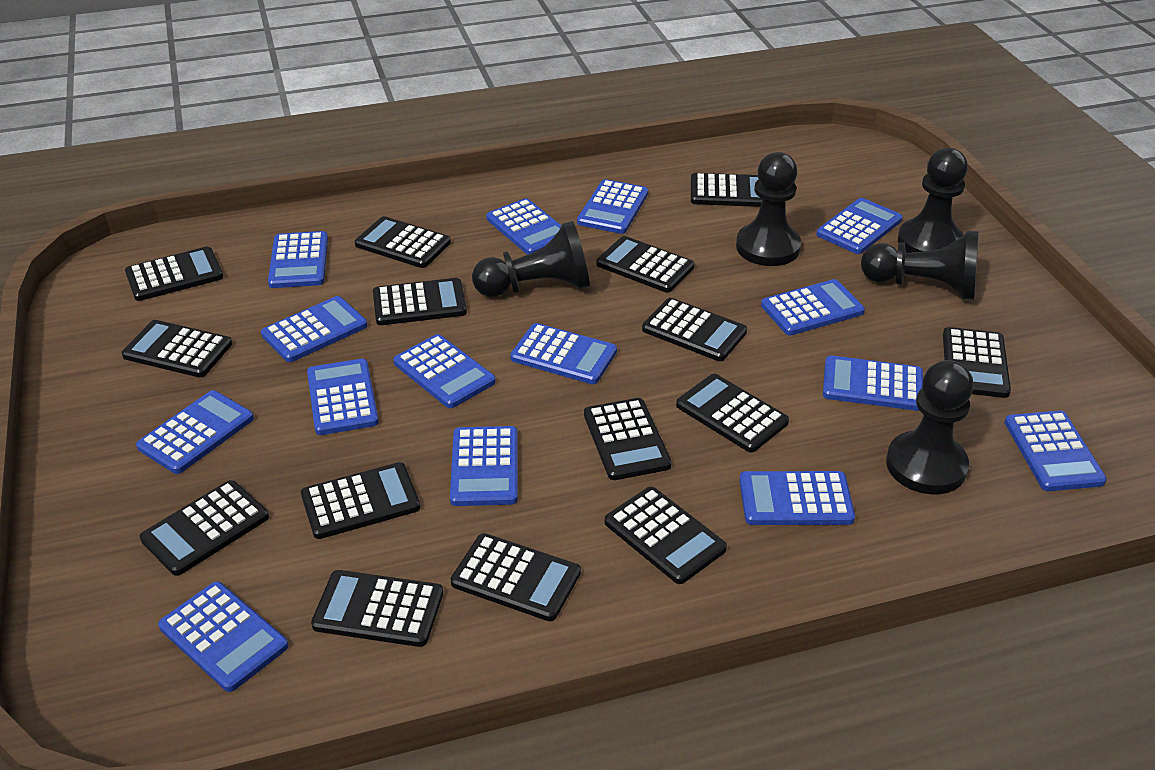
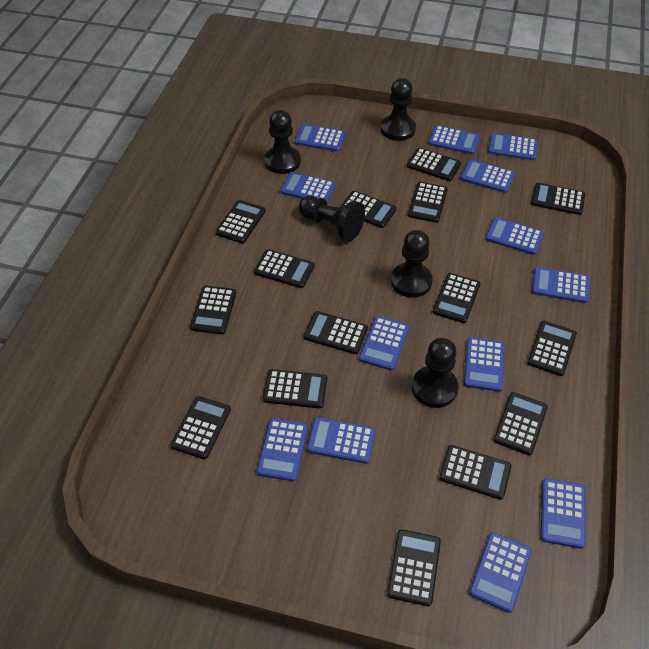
blue calculator: [136,390,254,474] [158,581,288,692] [261,296,367,362] [268,231,328,288] [307,359,379,435] [393,334,496,408] [450,426,518,506] [486,198,561,255] [510,323,617,384] [577,179,648,234] [739,471,855,525] [761,279,865,335] [816,198,902,254] [823,355,923,411] [1004,410,1107,491] = 15 -> [257,418,308,481] [280,172,336,203] [295,124,346,152] [307,417,376,464] [359,316,409,371] [429,125,480,154] [460,160,515,193] [464,337,504,392] [469,532,532,613] [485,217,544,255] [488,133,538,160] [532,267,590,303] [541,478,586,549] = 13

